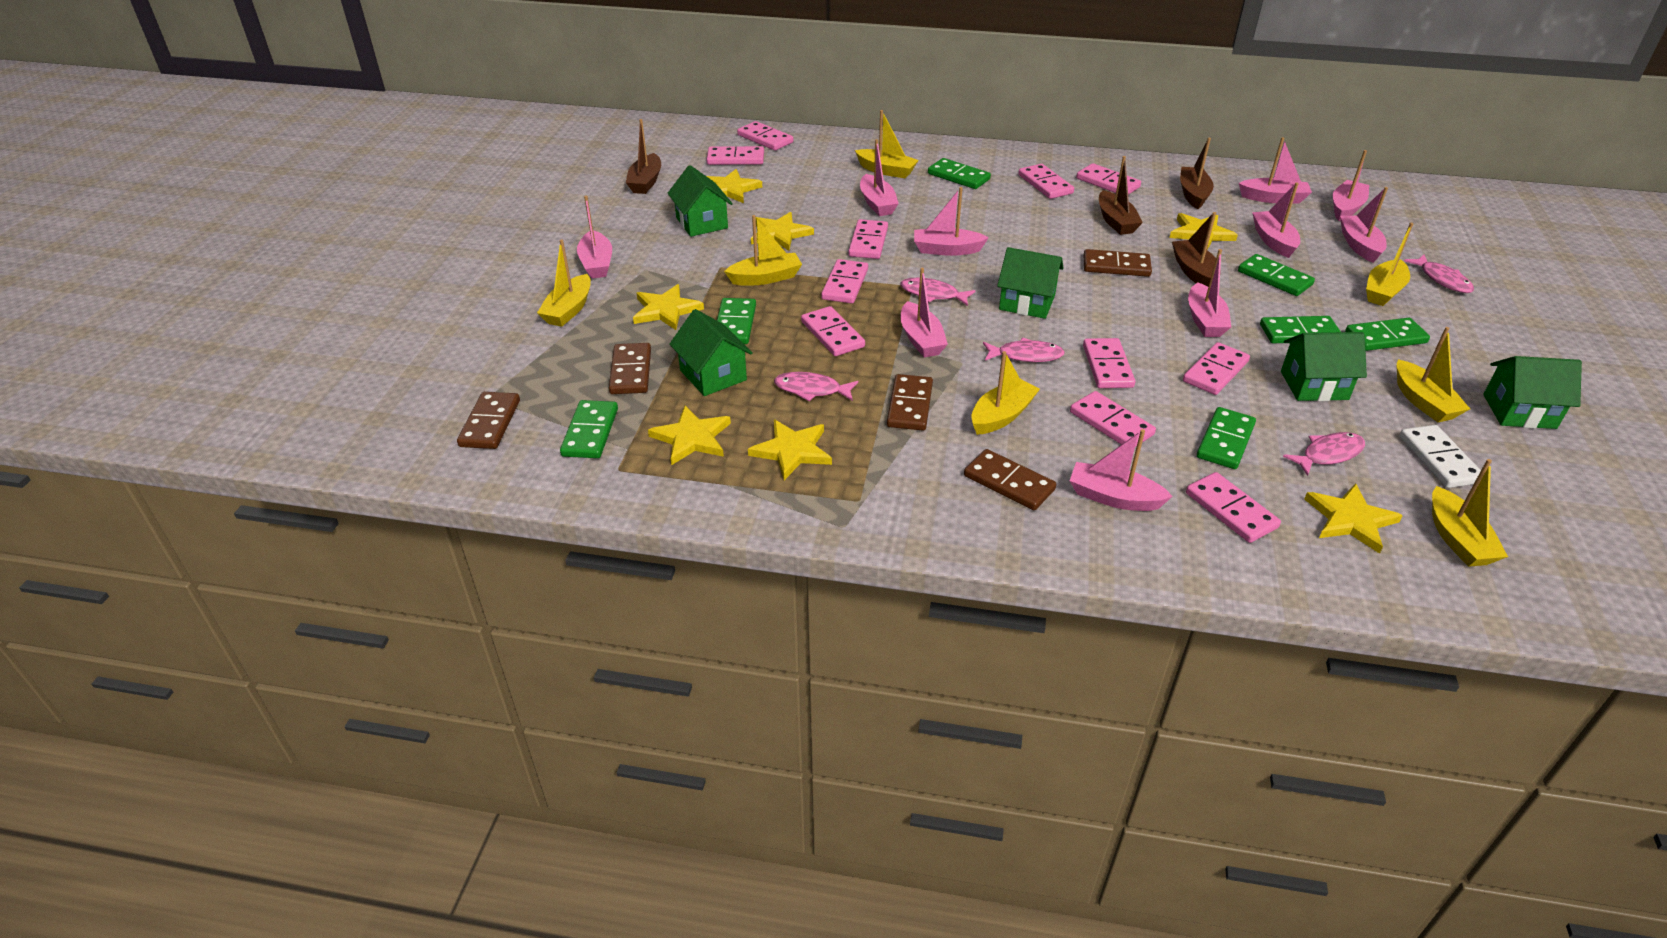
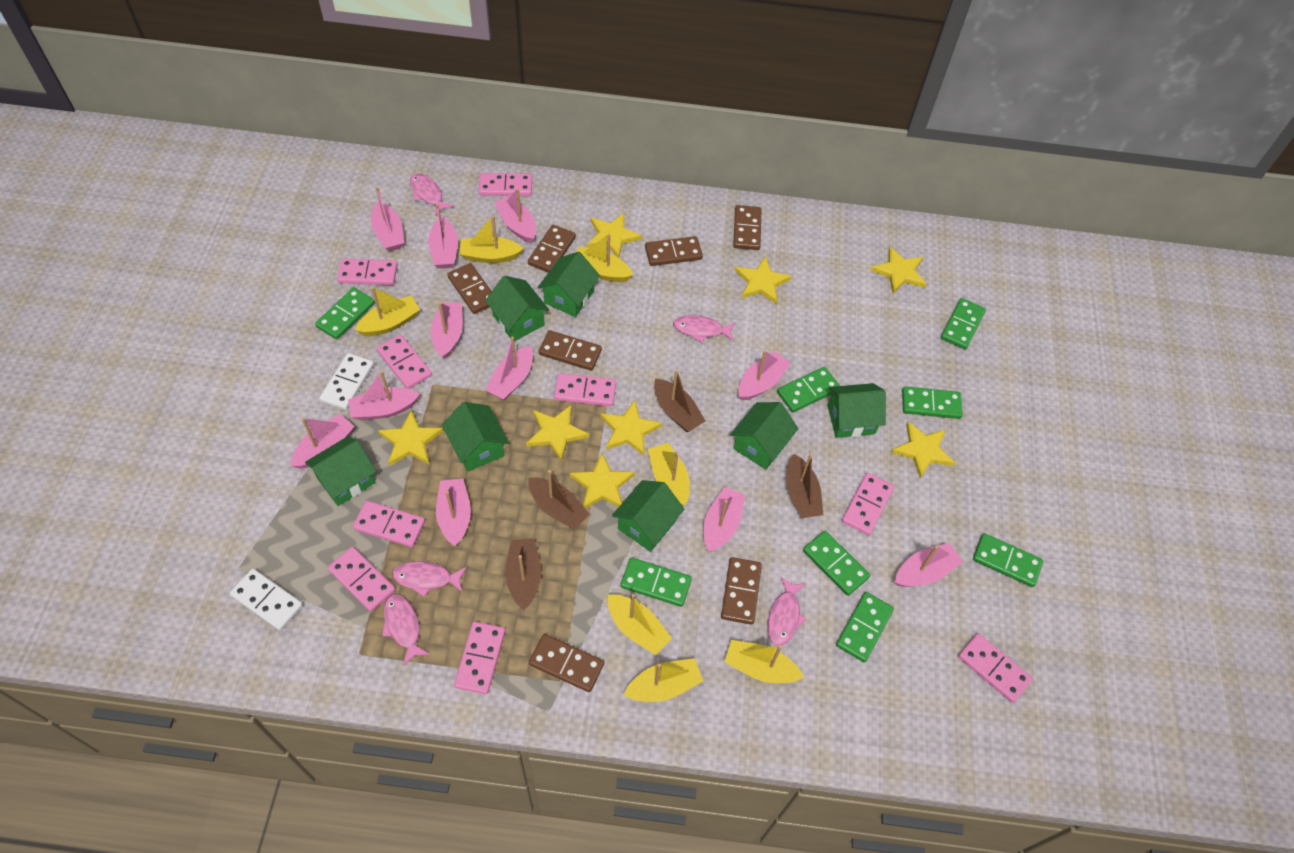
brown domino: [457,392,520,449] [609,343,651,394] [887,374,933,431] [964,449,1056,510] [1084,249,1152,277] = 5 -> [447,263,492,314] [528,225,576,272] [529,634,604,692] [538,330,602,371] [645,236,703,266] [721,557,762,625] [733,205,762,250] = 7
green domino: [560,400,618,458] [717,298,756,344] [928,158,991,189] [1197,407,1256,469] [1238,254,1315,296] [1260,316,1341,343] [1345,318,1430,351] = 7 -> [315,287,375,340] [620,557,692,607] [777,367,840,413] [803,531,870,596] [836,592,894,662] [902,386,963,419] [941,298,986,350] [973,533,1043,587] = 8
green house: [667,165,733,237] [669,309,753,396] [997,247,1064,319] [1281,332,1367,401] [1483,356,1582,429] = 5 -> [305,436,376,506] [442,402,509,471] [485,276,549,341] [538,252,600,317] [612,480,684,552] [730,402,798,469] [827,383,886,438] = 7
pink boat: [577,196,612,278] [860,139,899,216] [901,268,948,358] [914,187,989,256] [1070,429,1173,511] [1188,249,1231,337] [1239,137,1312,203] [1252,182,1300,258] [1332,150,1369,221] [1340,187,1388,263] = 10 -> [291,414,355,469] [348,371,420,420] [371,187,404,251] [428,204,458,269] [431,302,463,359] [436,478,471,546] [485,337,533,400] [494,188,536,243] [704,487,745,552] [738,350,791,400] [895,543,963,587] = 11
pink domino: [707,146,764,165] [737,121,793,150] [801,306,865,356] [821,259,868,303] [848,219,888,259] [1018,164,1074,199] [1070,391,1156,447] [1076,163,1141,195] [1083,338,1135,388] [1183,342,1250,395] [1186,472,1281,543] = 11 -> [328,547,396,612] [337,258,398,285] [353,501,425,547] [377,335,432,389] [454,622,505,694] [479,173,532,196] [554,373,616,406] [842,473,894,535] [958,633,1033,703] = 9
white domino: [1400,425,1481,488] = 1 -> [230,569,303,631] [320,353,374,410] = 2
yellow star: [633,284,704,330] [648,406,731,465] [707,169,762,203] [748,419,832,480] [751,212,814,251] [1169,213,1238,250] [1304,483,1403,554] = 7 -> [378,410,443,466] [526,405,589,462] [570,453,635,508] [587,213,642,258] [600,400,662,455] [735,256,792,304] [870,247,926,293] [891,422,955,478] = 8

